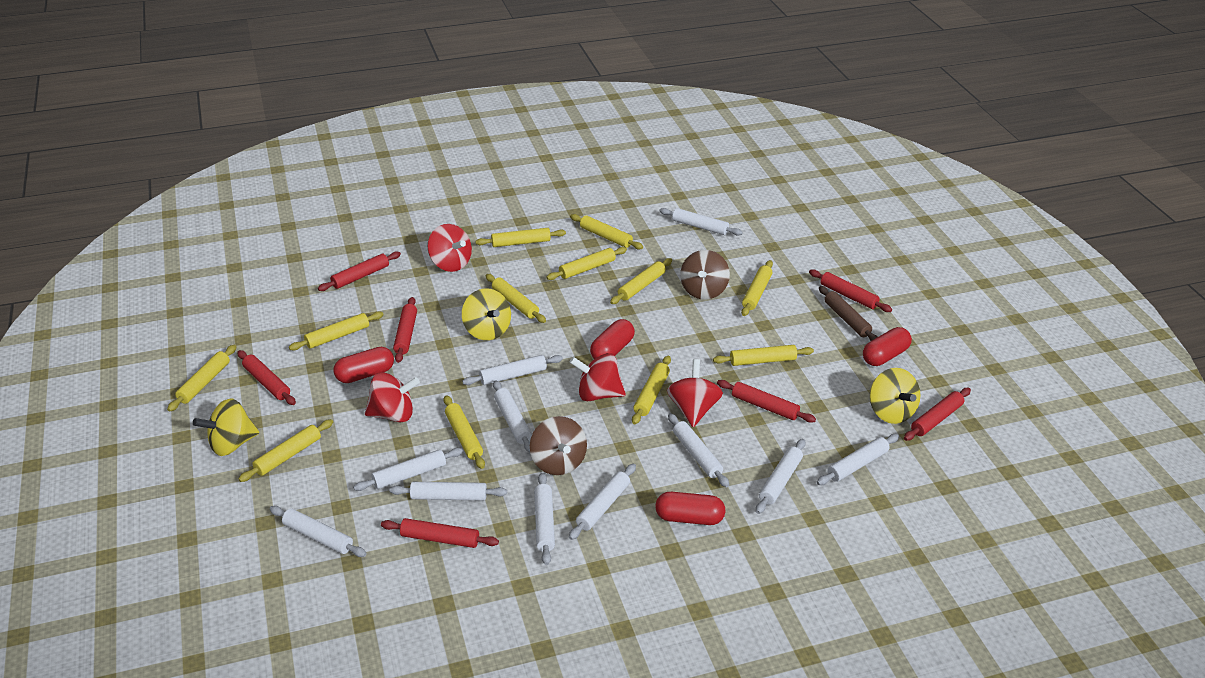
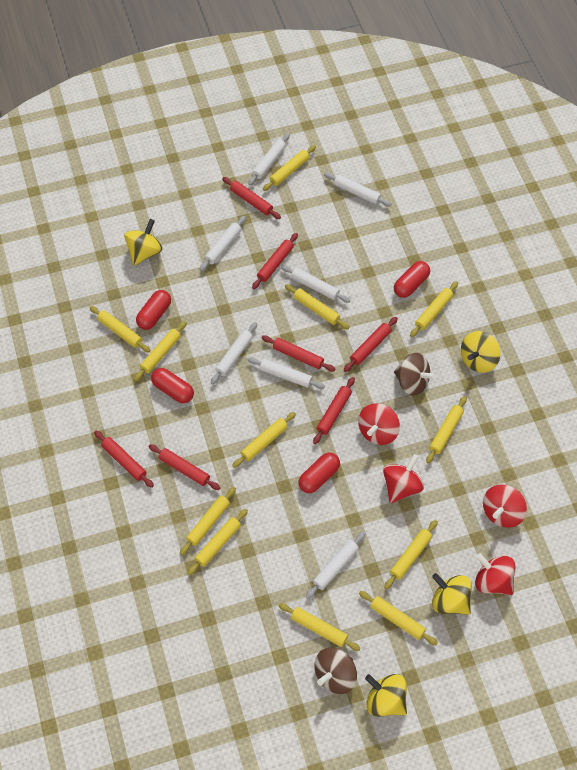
brown rolling pin: [819,286,877,341] = 1 -> none = 0
white rolling pin: [270,506,367,557] [353,448,463,491] [389,482,507,501] [462,355,563,385] [493,380,532,452] [534,473,555,565] [569,464,636,540] [659,208,743,236] [668,413,729,487] [756,439,806,514] [817,434,899,485] = 11 -> [200,216,246,271] [211,322,257,385] [248,133,290,186] [248,357,325,389] [281,265,350,303] [306,532,365,599] [324,172,391,207] = 7
yellow spinning top: [193,398,259,456] [462,288,511,340] [870,368,921,424] = 3 -> [124,219,163,266] [365,674,407,717] [432,573,472,615] [461,331,501,373] = 4

